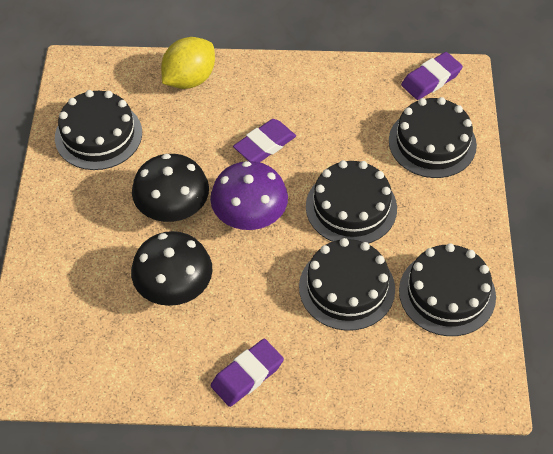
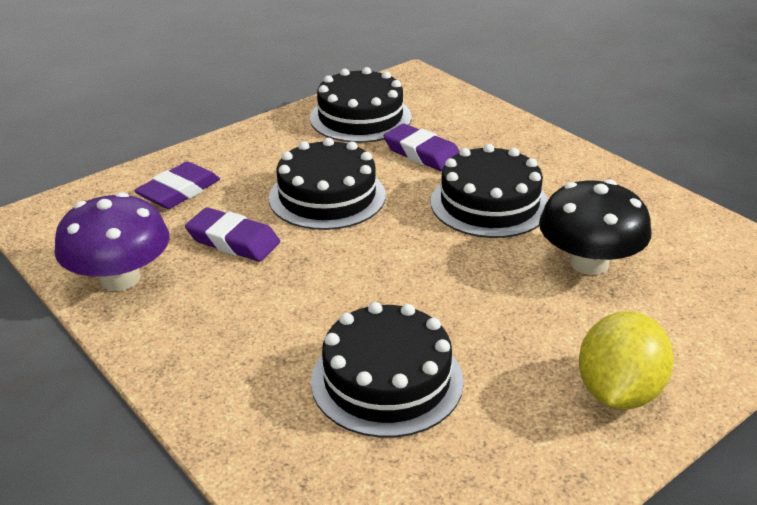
black cake: [55,90,142,170] [299,238,395,331] [306,160,397,244] [389,97,477,178] [399,243,496,336] = 5 -> [269,138,386,230] [310,67,412,143] [311,302,464,438] [431,144,548,238] = 4
black mushroom: [131,231,213,306] [132,154,209,222] = 2 -> [539,179,652,275] = 1

